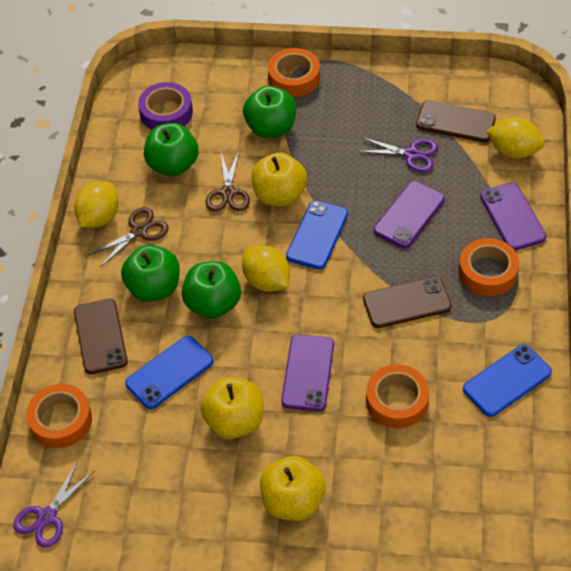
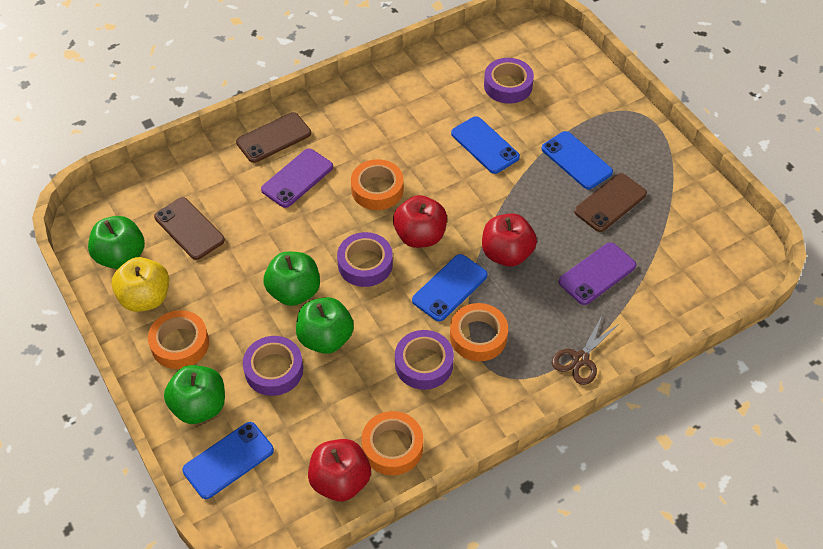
blue phone: [125,336,213,409] [286,200,348,270] [463,345,552,417] = 3 -> [182,422,274,499] [412,254,488,322] [451,116,520,174] [541,131,613,189] = 4
brown scissors: [89,207,169,267] [205,151,250,212] = 2 -> [552,316,619,385] = 1
purple phone: [281,334,334,412] [374,181,445,248] [480,182,546,250] = 3 -> [261,149,333,208] [559,242,637,305] = 2
purple scissors: [13,463,94,548] [357,137,438,172] = 2 -> none = 0
purple tape: [138,82,193,130] = 1 -> [243,336,303,396] [337,232,393,287] [395,330,454,390] [484,58,534,104] = 4
red apple: none = 0 -> [308,439,371,501] [393,195,447,248] [482,214,537,267] = 3
yellow apple: [201,377,264,439] [252,152,307,207] [260,456,326,521] = 3 -> [111,257,169,312] = 1
yellow lemon: [74,182,119,228] [242,245,290,292] [486,117,544,159] = 3 -> none = 0

